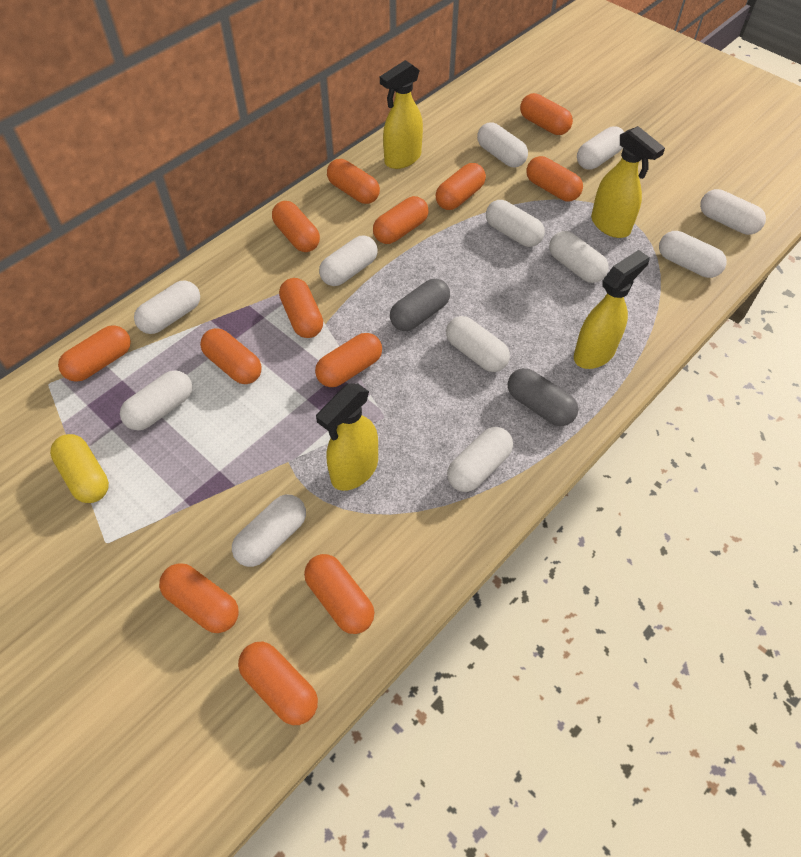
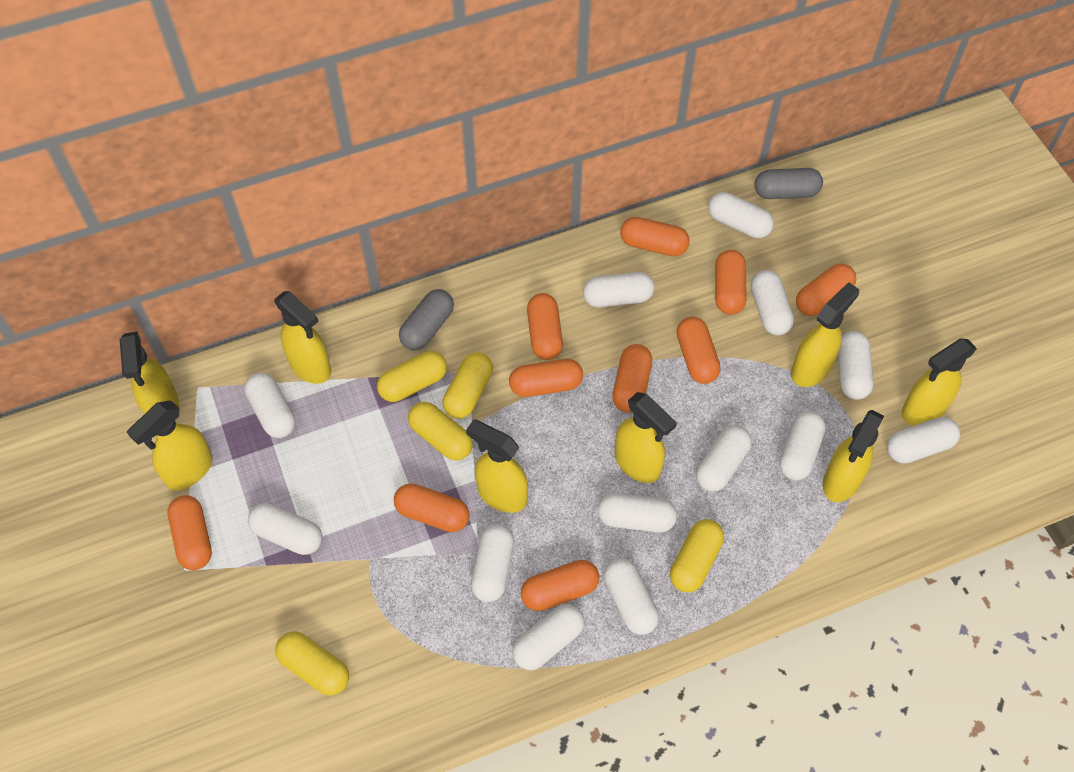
orange capsule: [58,325,131,382] [159,563,239,633] [200,328,262,384] [238,642,318,725] [272,201,320,252] [279,278,323,338] [304,554,374,634] [315,333,382,387] [327,159,380,204] [373,196,428,244] [436,163,486,210] [520,93,573,135] [526,156,583,201] = 13 -> [167,495,212,570] [394,483,470,532] [509,359,583,397] [521,560,599,611] [527,293,563,360] [612,344,652,413] [620,217,690,256] [677,317,721,384] [715,250,747,315] [796,264,856,316] = 10
white capsule: [120,370,192,430] [134,280,200,334] [232,495,306,567] [319,236,378,286] [446,316,510,372] [447,427,513,492] [477,122,528,167] [486,200,545,247] [549,231,609,283] [577,126,624,170] [659,231,727,278] [700,189,766,235] = 12 -> [245,373,295,438] [248,503,322,555] [471,524,514,602] [512,604,585,670] [583,272,655,308] [598,493,677,532] [603,558,659,635] [696,425,752,492] [708,192,774,238] [751,270,794,335] [779,411,826,481] [838,331,874,400] [887,417,960,463] = 13
yellow capsule: [50,434,109,503] = 1 -> [275,631,349,696] [377,351,447,402] [408,402,473,460] [443,352,493,419] [670,519,724,593] = 5
yellow spray bottle: [316,383,378,491] [380,60,423,169] [574,250,650,369] [591,126,665,238] = 4 -> [120,332,179,414] [127,400,213,490] [275,291,331,384] [466,420,528,513] [615,392,677,483] [791,282,859,387] [823,410,884,502] [902,338,977,426] = 8

